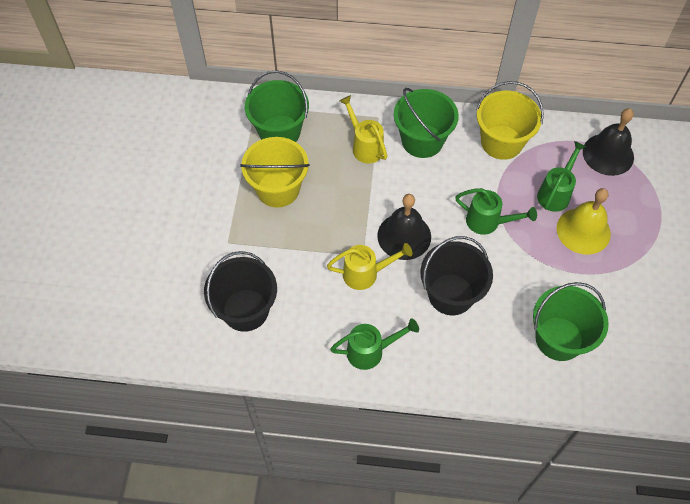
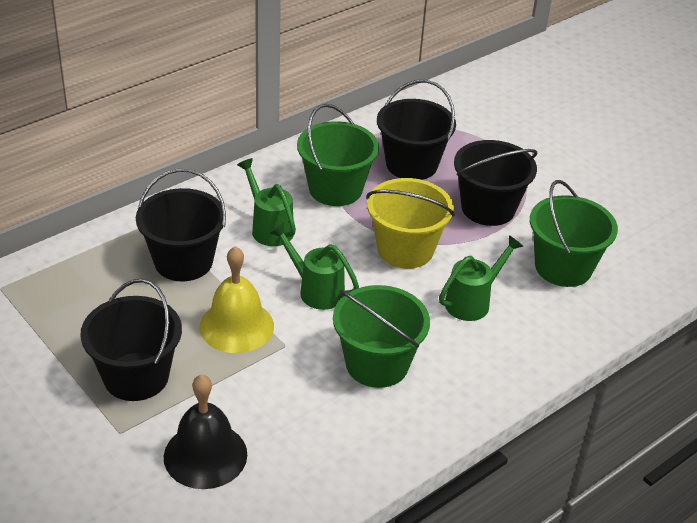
black bell: [377,194,431,260] [583,108,634,176] = 2 -> [164,374,247,489] = 1
black bucket: [204,251,277,332] [420,236,493,315] = 2 -> [80,279,182,401] [136,169,226,281] [377,80,456,180] [454,140,537,226] = 4
yellow bucket: [240,137,310,208] [476,81,544,160] = 2 -> [366,178,455,268] = 1
yellow watering can: [327,243,413,290] [339,95,387,163] = 2 -> none = 0

